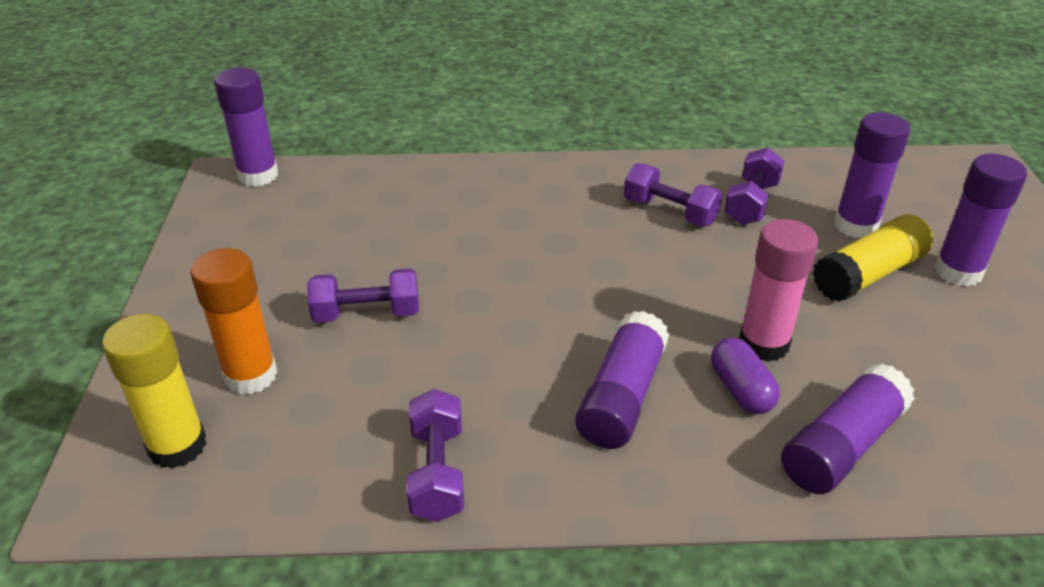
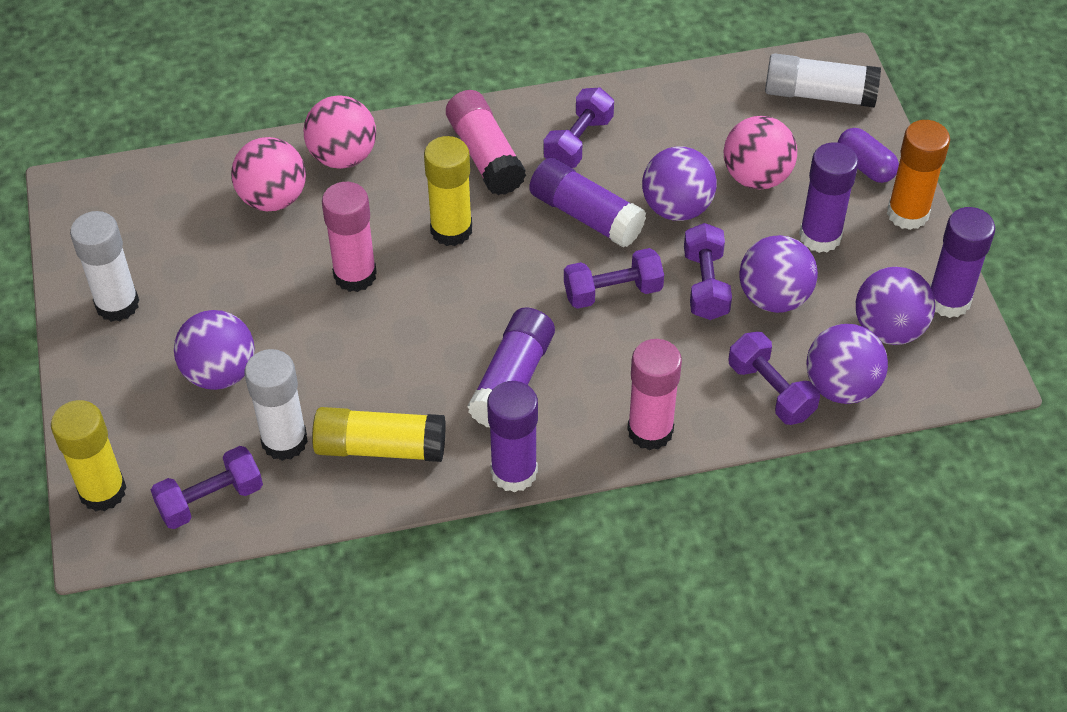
pink ball: none = 0 -> [231,137,306,211] [303,95,376,169] [724,116,797,189] = 3
pink glue stick: [739,219,818,362] = 1 -> [322,182,377,292] [446,90,526,195] [627,339,682,450] = 3
purple ball: none = 0 -> [174,310,255,390] [642,146,717,221] [739,235,818,313] [807,324,888,404] [856,267,935,345] = 5
purple dumbbell: [307,268,419,323] [407,389,464,522] [624,163,723,226] [724,148,784,225] = 4 -> [151,446,263,529] [544,87,614,168] [564,248,664,309] [684,223,732,320] [729,332,820,425] = 5
white glue stick: none = 0 -> [70,211,139,322] [245,349,308,461] [765,53,881,108] = 3
yellow glue stick: [102,314,207,469] [813,214,933,302] = 2 -> [51,400,126,512] [312,407,446,462] [424,136,472,246] = 3

